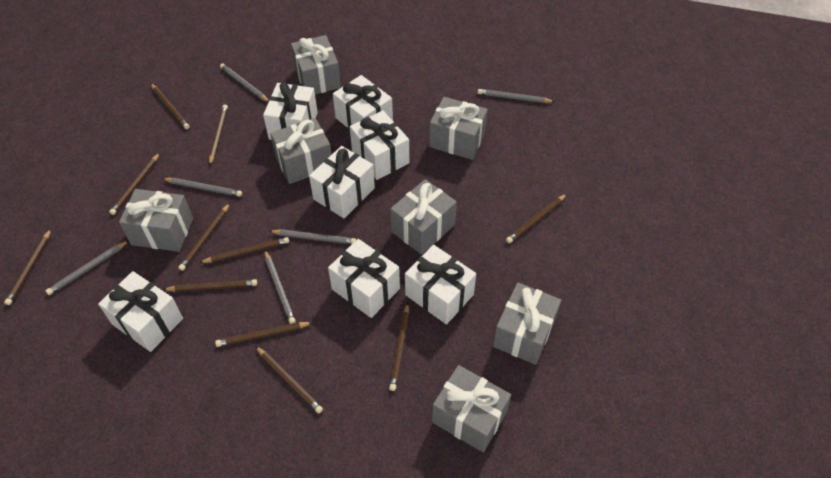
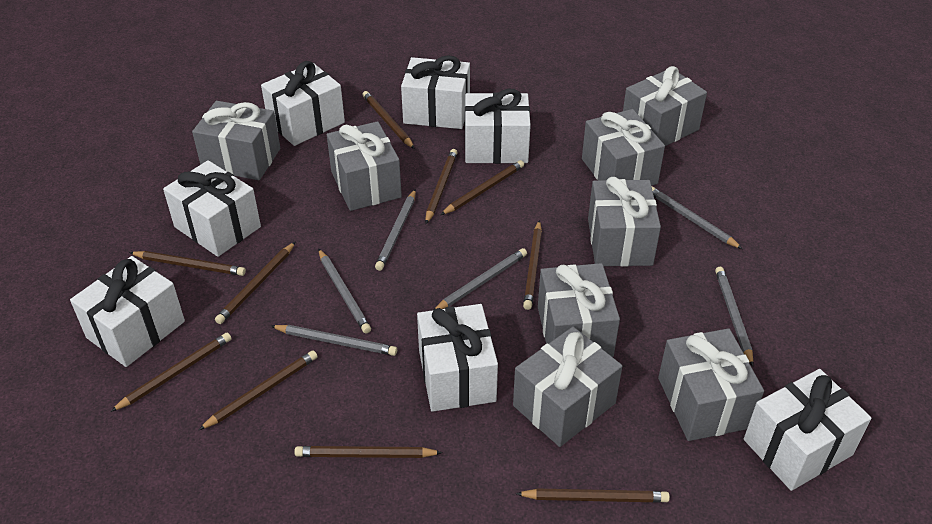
brown pencil: [4,229,51,305] [109,153,160,215] [151,84,190,129] [163,279,257,292] [178,203,230,271] [199,237,289,263] [209,105,228,166] [215,322,313,347] [255,346,323,414] [389,303,409,391] [506,194,567,243] = 11 -> [110,332,232,412] [129,251,246,276] [199,350,318,430] [215,242,295,324] [294,446,443,458] [362,91,415,149] [425,149,458,224] [441,160,524,215] [516,488,670,503] [523,220,542,310] = 10
grey gift: [119,189,193,252] [270,118,332,184] [291,35,341,94] [390,179,457,255] [429,97,488,160] [432,365,511,452] [493,282,561,365] = 7 -> [192,101,280,180] [327,121,402,211] [513,327,622,447] [538,263,620,357] [582,109,665,186] [588,177,661,267] [623,66,707,146] [658,328,764,441] = 8

